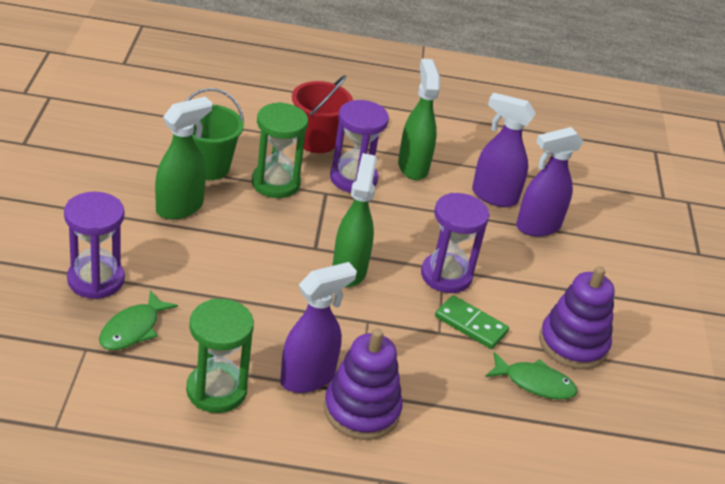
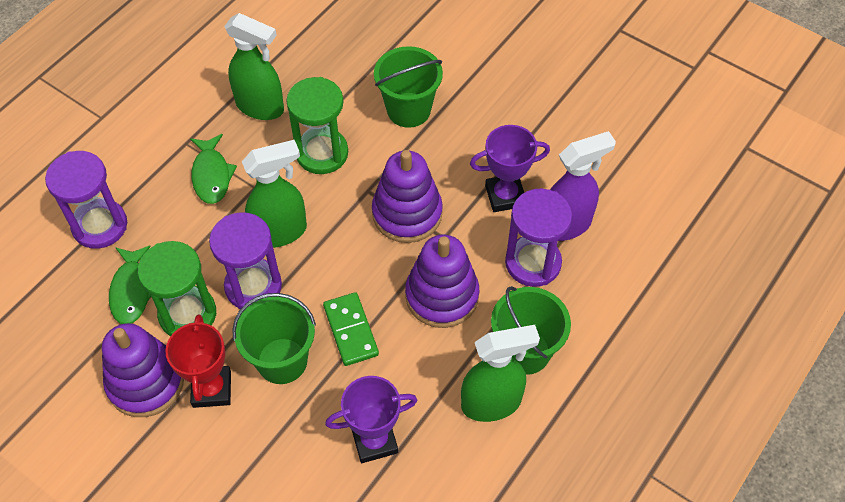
green bucket: [185,88,244,180] = 1 -> [232,293,316,384] [374,46,443,128] [491,286,571,375] = 3
purple spray bottle: [280,262,357,393] [472,93,536,207] [516,127,584,236] = 3 -> [550,131,616,241] = 1
purple stacking toy: [324,329,403,440] [539,266,615,369] = 2 -> [102,323,184,417] [372,150,443,243] [405,235,479,328] = 3
purple trophy: none = 0 -> [325,376,418,463] [470,125,550,212] = 2
red bucket: [292,75,353,153] = 1 -> none = 0
red trophy: none = 0 -> [165,314,231,408] = 1

